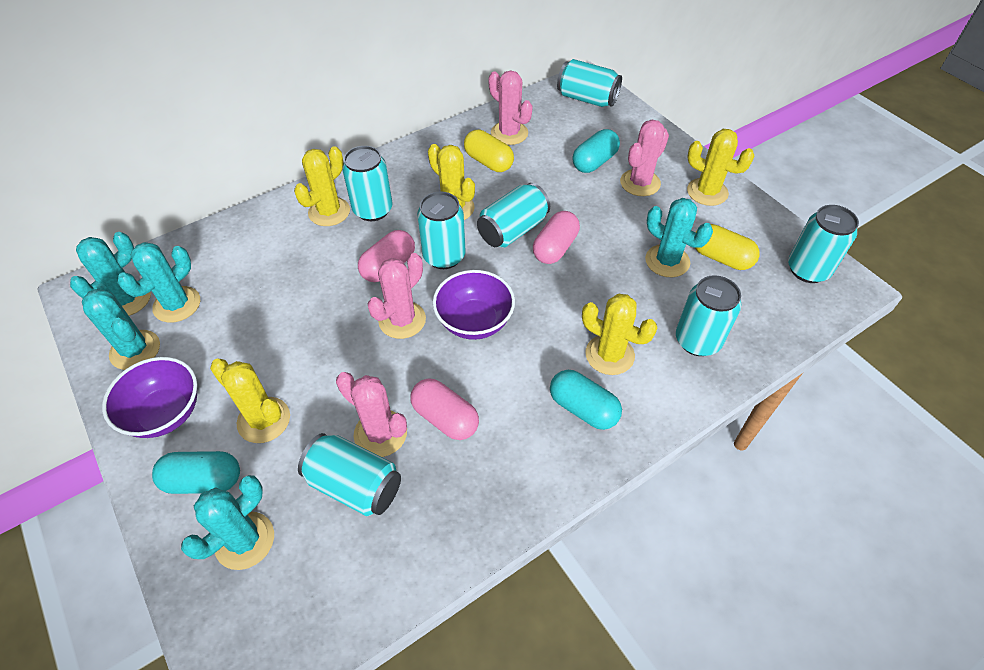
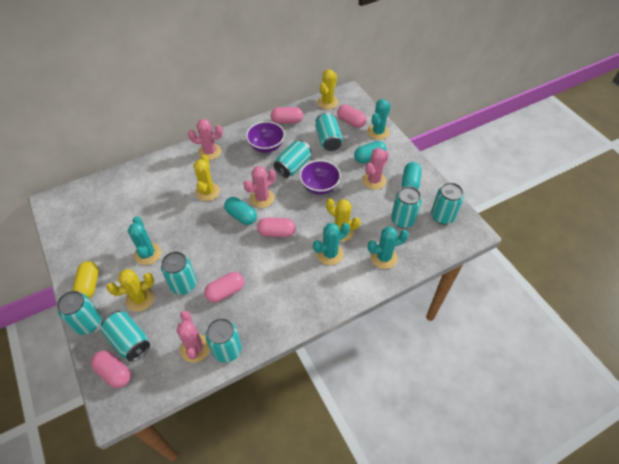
pink capsule: [358,230,415,282] [411,378,479,440] [533,211,580,264] = 3 -> [91,350,131,388] [204,272,244,303] [257,217,296,237] [271,107,303,124] [337,104,367,128] = 5
turquoise cactus: [70,232,151,316] [82,289,160,370] [118,242,200,323] [181,475,274,570] [645,198,713,277] = 5 -> [128,216,161,265] [313,223,350,265] [367,99,391,140] [368,226,409,269] = 4
turquoise can: [298,433,401,516] [342,146,392,221] [417,192,466,269] [477,183,550,248] [557,59,622,107] [676,275,741,356] [788,205,859,283] = 7 -> [57,291,101,335] [101,311,150,361] [161,251,197,295] [206,318,241,363] [274,140,311,178] [315,113,343,151] [391,186,422,228] [431,183,464,224] = 8
yellow cactus: [210,359,290,443] [294,146,350,226] [428,144,475,220] [582,294,657,375] [687,129,754,206] = 5 -> [106,269,154,312] [194,155,220,201] [317,70,338,109] [326,199,360,241] = 4
yellow capsule: [464,130,514,172] [695,224,760,270] = 2 -> [72,261,99,298] = 1

